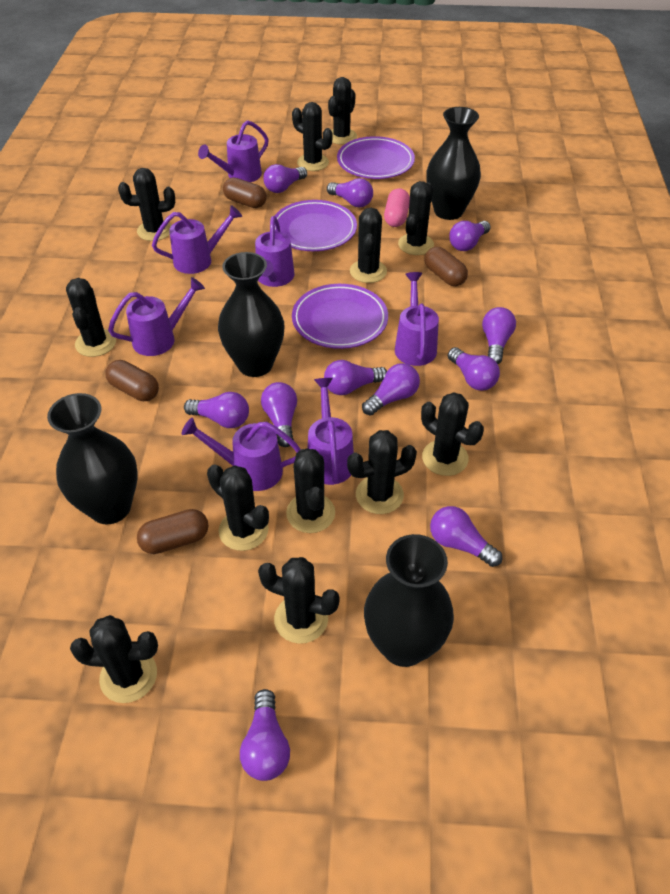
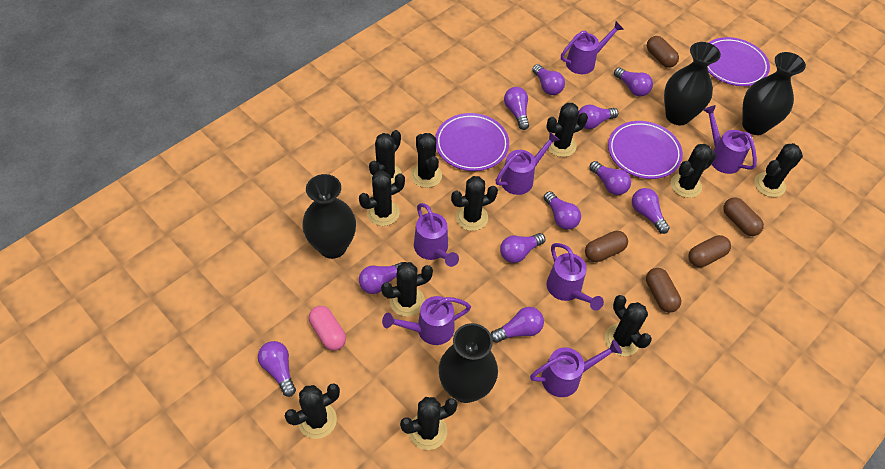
black cactus: [66,278,116,357] [70,615,158,703] [118,168,175,241] [207,464,269,551] [258,557,340,644] [286,448,335,533] [292,102,332,171] [328,77,357,145] [347,430,417,514] [350,208,387,283] [398,181,434,255] [421,392,484,476] = 12 -> [285,383,340,439] [359,171,405,226] [369,130,402,184] [381,262,433,317] [400,397,458,450] [411,133,442,188] [451,176,498,231] [546,103,588,157] [605,295,652,356] [671,144,716,198] [754,143,803,197] = 11
brown capsule: [105,360,159,401] [137,509,209,554] [223,178,267,208] [425,247,468,286] = 4 -> [585,231,628,262] [646,268,681,313] [647,36,679,68] [688,235,731,267] [723,198,764,236] = 5

